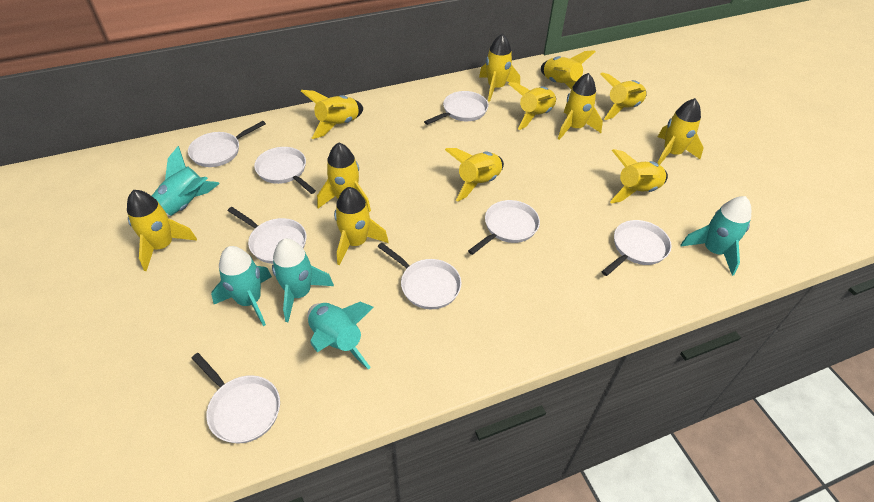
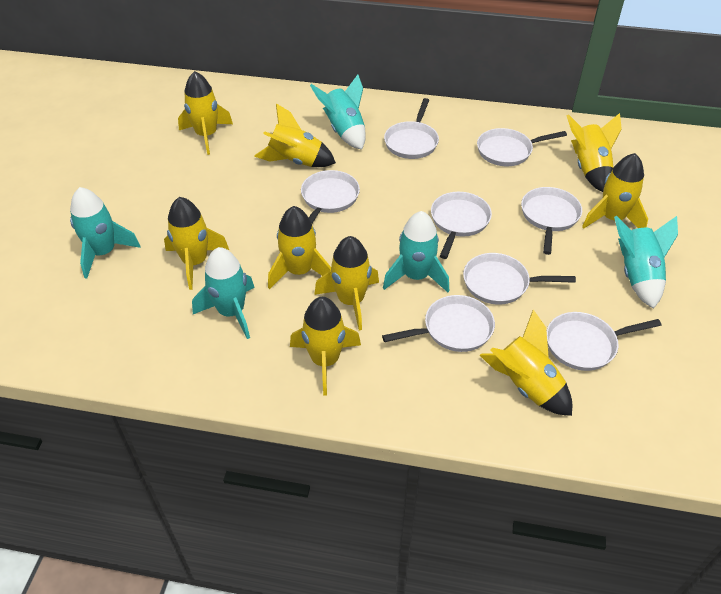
yellow rocket: [127,190,197,271] [301,90,363,139] [317,142,371,212] [334,187,389,266] [445,148,504,202] [479,34,520,102] [508,82,556,130] [541,50,596,90] [558,73,603,140] [601,73,647,120] [610,149,668,204] [657,98,704,165] = 12 -> [164,197,229,290] [178,71,233,155] [254,103,336,167] [268,206,331,289] [290,297,361,395] [314,236,379,330] [480,309,572,416] [567,113,622,192] [582,153,648,229] = 9

